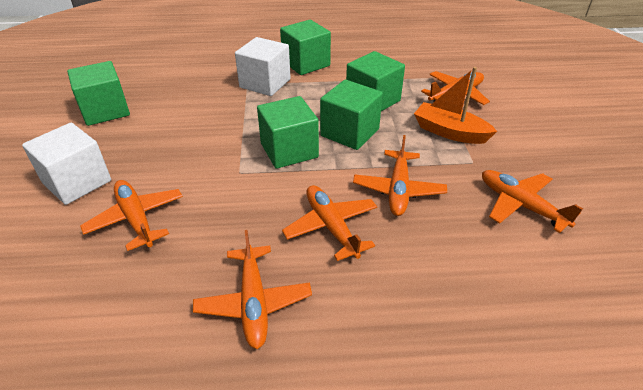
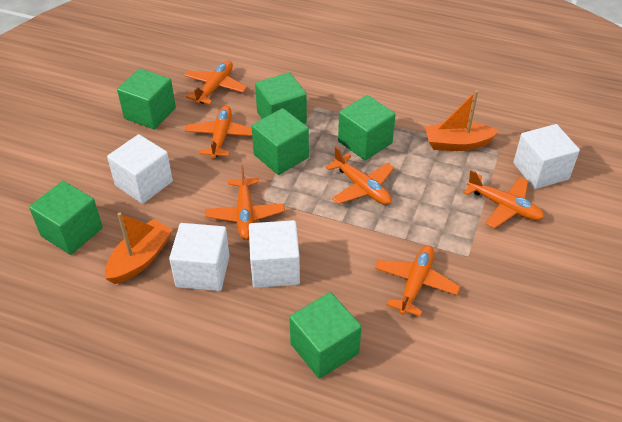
green cube: [67,61,130,126] [257,96,319,169] [280,20,331,75] [320,80,383,150] [346,51,405,111] = 5 -> [29,181,103,255] [117,68,176,129] [252,108,309,175] [255,72,307,124] [290,292,362,379] [338,95,396,160] = 6
orange boat: [414,67,497,144] = 1 -> [105,212,173,284] [425,90,499,151] = 2
white cube: [22,123,111,205] [235,37,291,96] = 2 -> [107,134,173,204] [169,223,230,291] [249,220,300,288] [513,124,580,189] = 4

